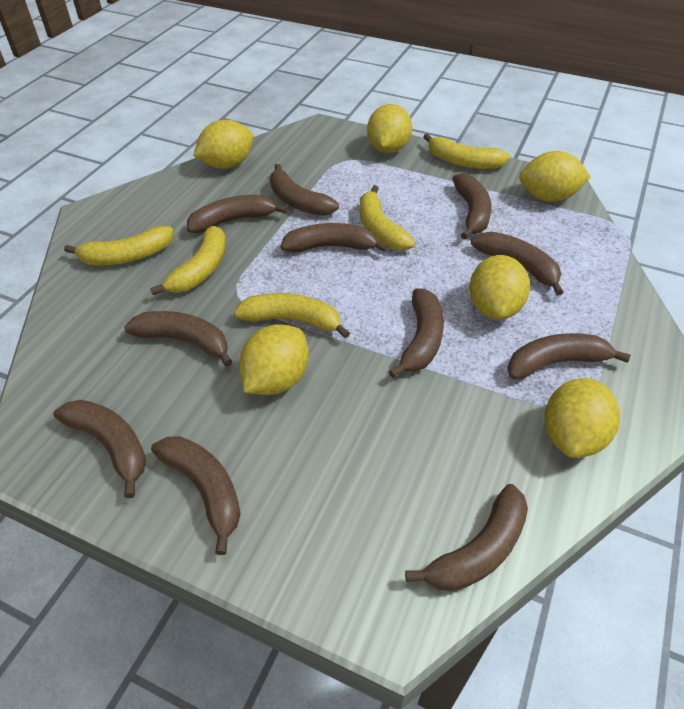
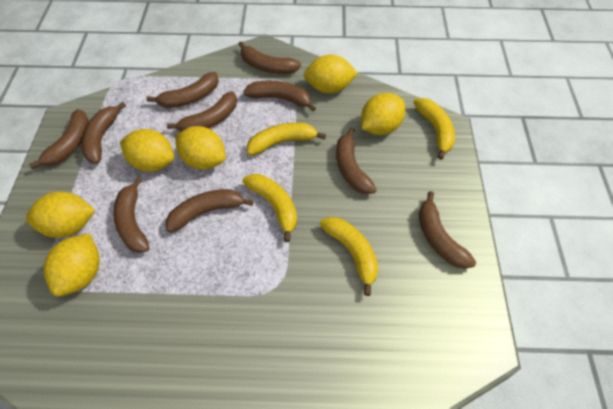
brown banana: [53,400,146,498] [124,311,233,367] [151,436,240,555] [187,195,287,233] [270,164,339,216] [281,223,388,253] [389,288,444,378] [405,484,528,591] [452,173,492,239] [471,232,563,295] [507,333,631,380] = 11 -> [29,109,89,169] [81,102,126,164] [113,177,150,253] [147,72,219,108] [166,189,254,233] [167,91,237,132] [239,41,301,74] [243,81,316,111] [336,127,377,194] [419,191,476,269] = 10
yellow banana: [64,226,173,266] [150,226,226,295] [234,293,350,338] [360,185,415,251] [423,133,510,169] = 5 -> [242,174,297,242] [247,123,326,156] [320,217,378,296] [413,98,455,160] = 4

